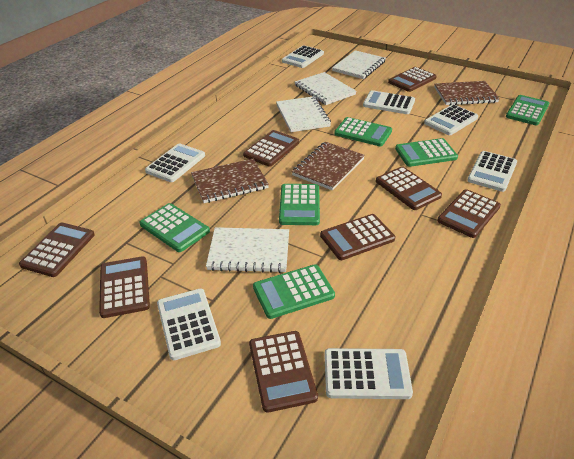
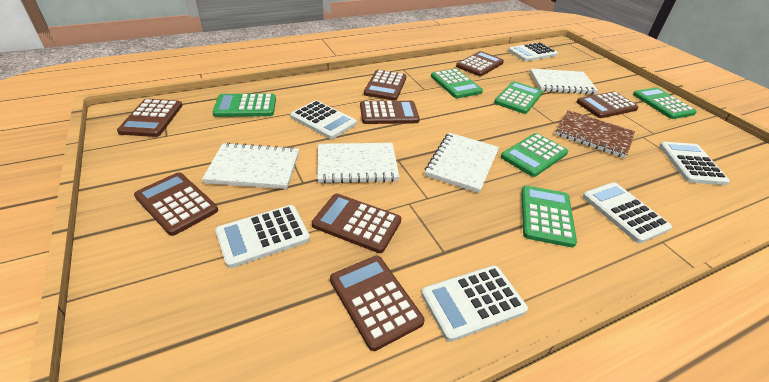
brown notebook: [191,159,269,203] [292,142,365,191] [434,81,500,105] = 3 -> [555,110,635,158] = 1
white calculator: [145,143,205,182] [157,289,221,360] [282,45,324,68] [324,348,413,399] [363,90,415,114] [424,104,478,135] [467,151,517,192] = 7 -> [215,205,310,268] [290,100,357,139] [421,265,528,342] [508,42,558,61] [583,182,672,244] [659,142,730,185] = 6

